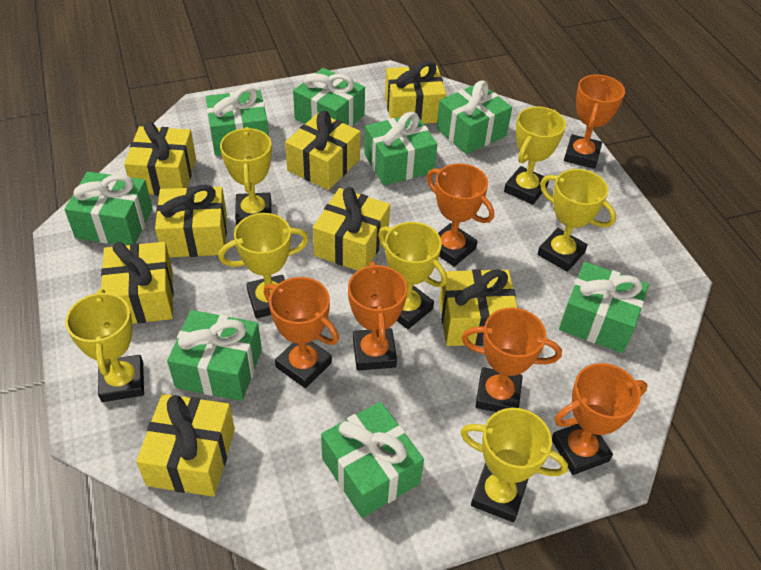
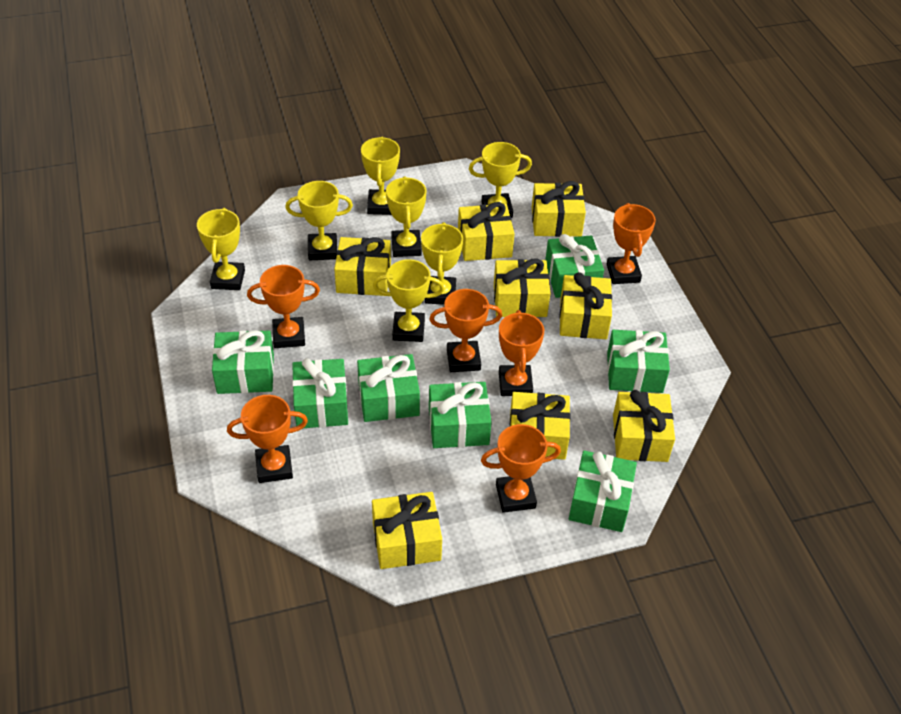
green gift: [64,172,153,245] [167,310,262,401] [206,87,269,156] [293,68,365,127] [321,402,424,518] [364,112,437,185] [436,80,512,154] [559,262,649,353] = 8 -> [212,330,274,394] [292,358,348,428] [357,354,420,422] [429,382,492,448] [545,234,604,298] [569,450,637,532] [607,330,670,393] = 7

